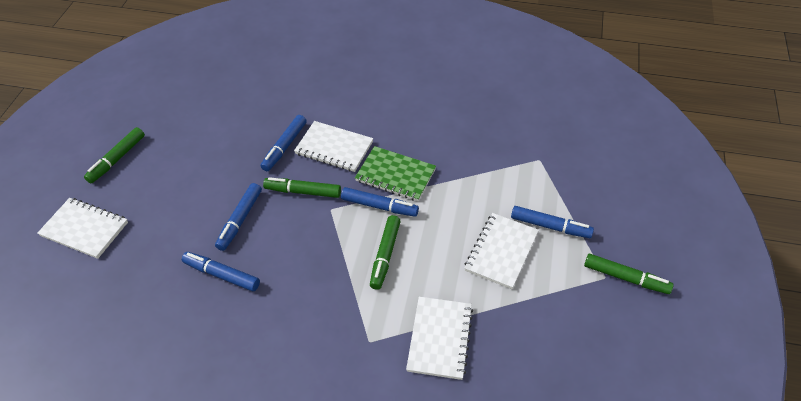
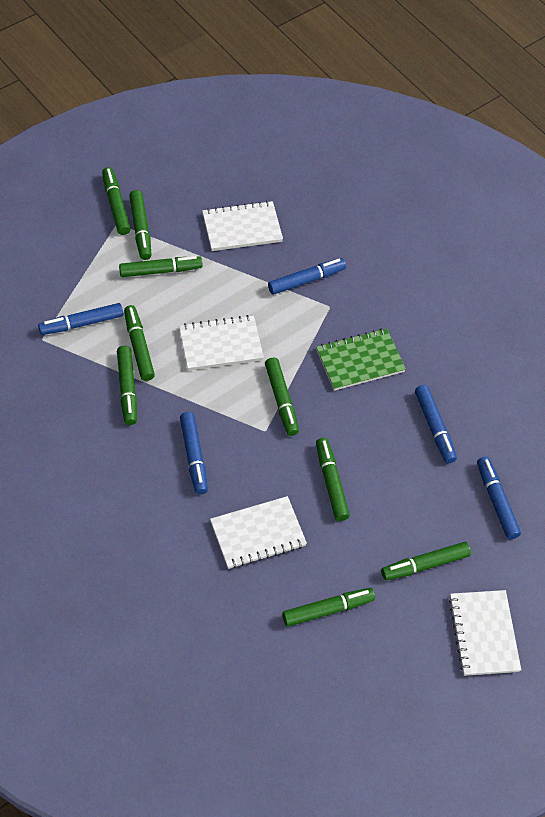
green marker: [84,127,145,183] [263,177,341,198] [370,215,401,290] [584,254,674,294] = 4 -> [102,167,131,235] [117,346,137,425] [119,256,203,277] [124,305,155,381] [129,190,151,260] [265,358,299,436] [282,588,375,627] [316,438,350,521] [381,542,471,580] = 9

